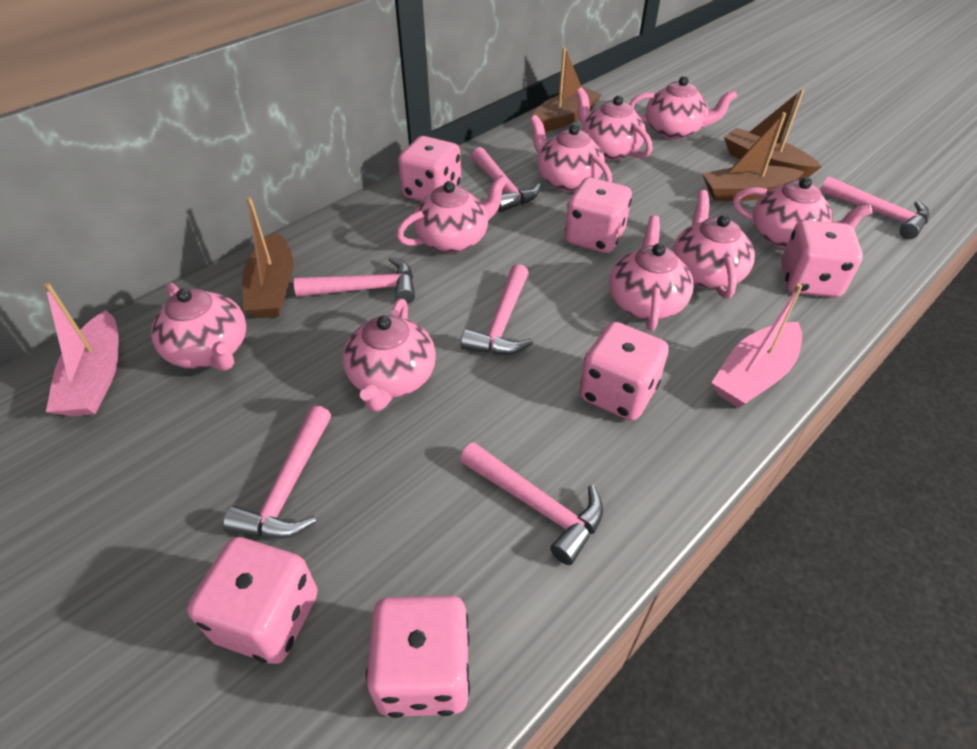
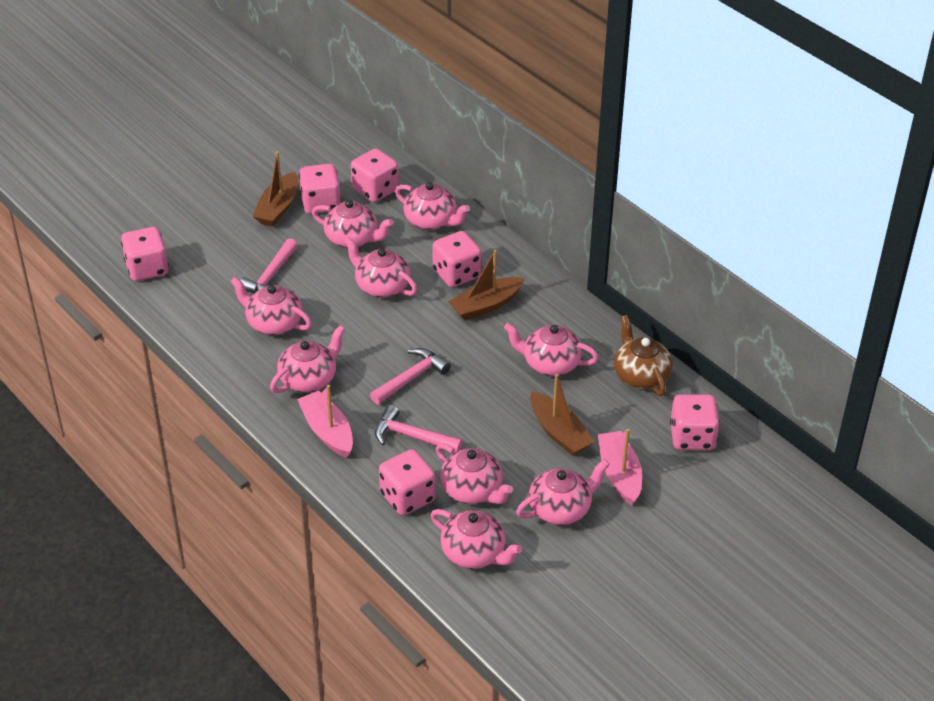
brown boat: [242,197,293,318] [532,47,602,132] [702,112,804,201] [724,89,822,179] = 4 -> [252,151,298,227] [448,250,525,320] [530,374,594,456] = 3
brown teapot: none = 0 -> [614,315,673,396] = 1
pink hammer: [223,405,331,539] [294,256,415,304] [460,442,604,565] [461,264,533,355] [471,147,541,212] [820,176,930,239] = 6 -> [240,238,298,293] [370,348,451,404] [375,405,463,452] = 3

